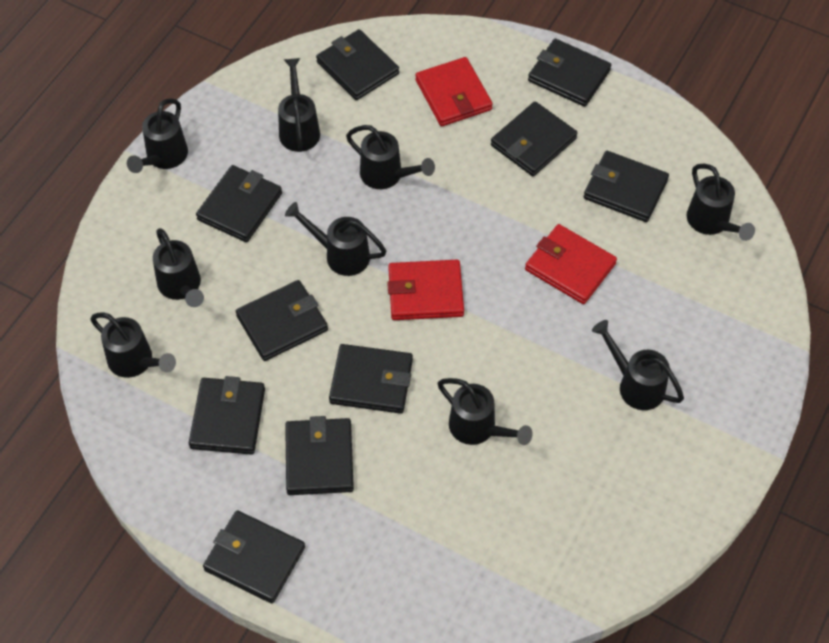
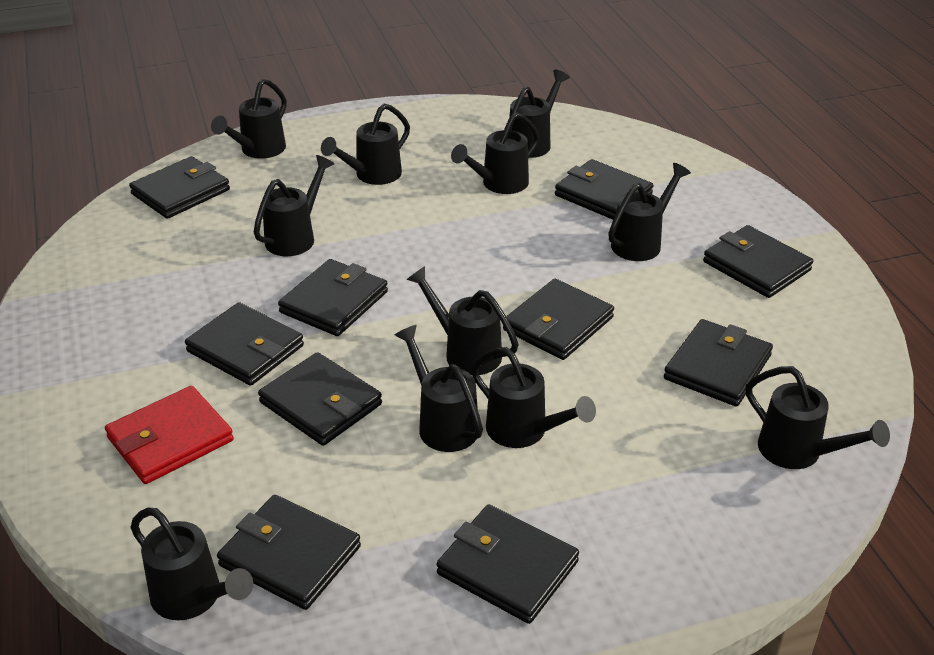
black watering can: [90,312,176,378] [127,98,188,173] [153,228,204,307] [278,58,320,152] [285,202,387,276] [346,125,435,189] [438,378,533,445] [592,320,684,410] [687,164,755,241] = 9 -> [130,508,253,620] [211,79,287,159] [254,155,334,256] [321,104,410,185] [395,325,483,452] [406,266,518,375] [451,112,540,194] [471,347,596,448] [509,70,570,158] [608,163,691,261] [746,366,890,469] = 11
red wallet: [387,260,464,320] [415,57,493,126] [525,224,617,304] = 3 -> [105,386,234,484] = 1

